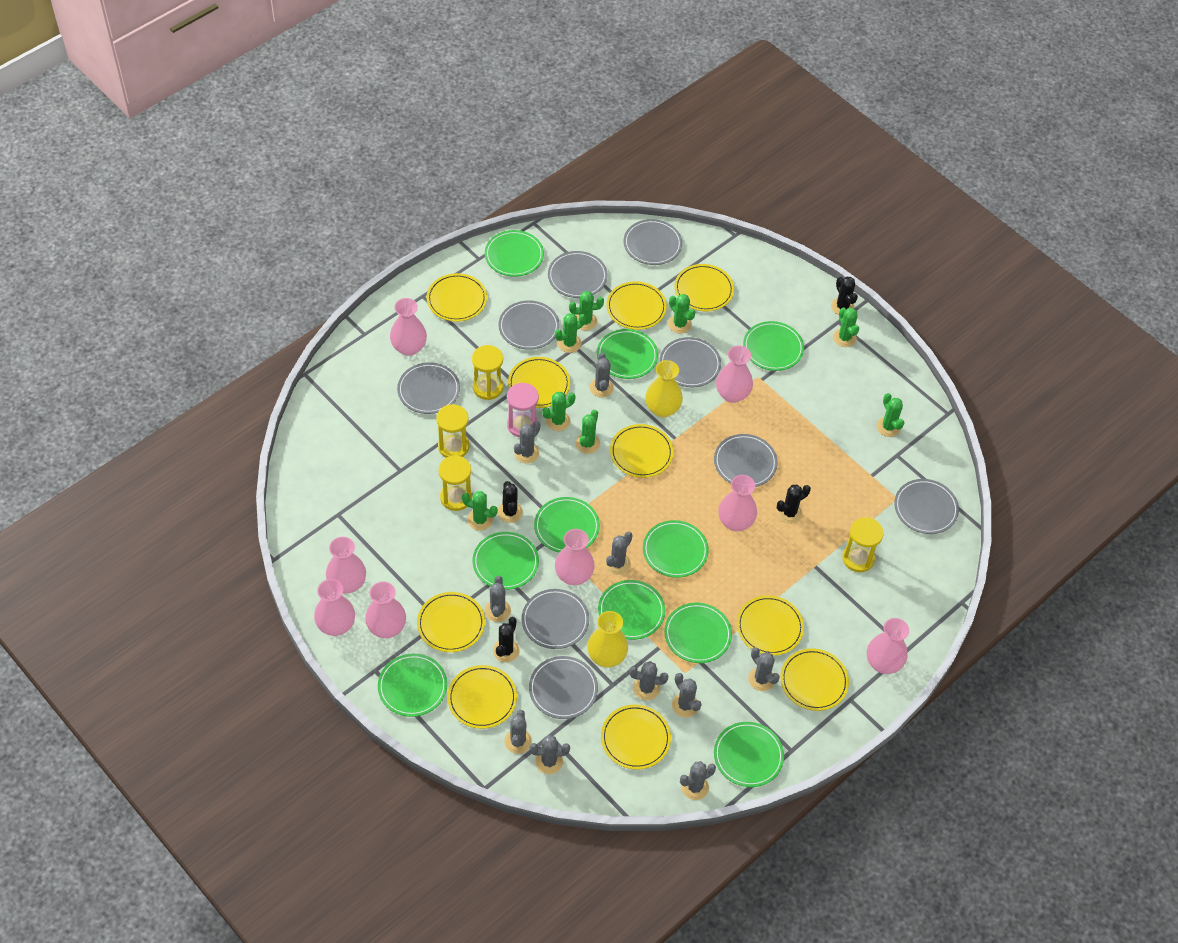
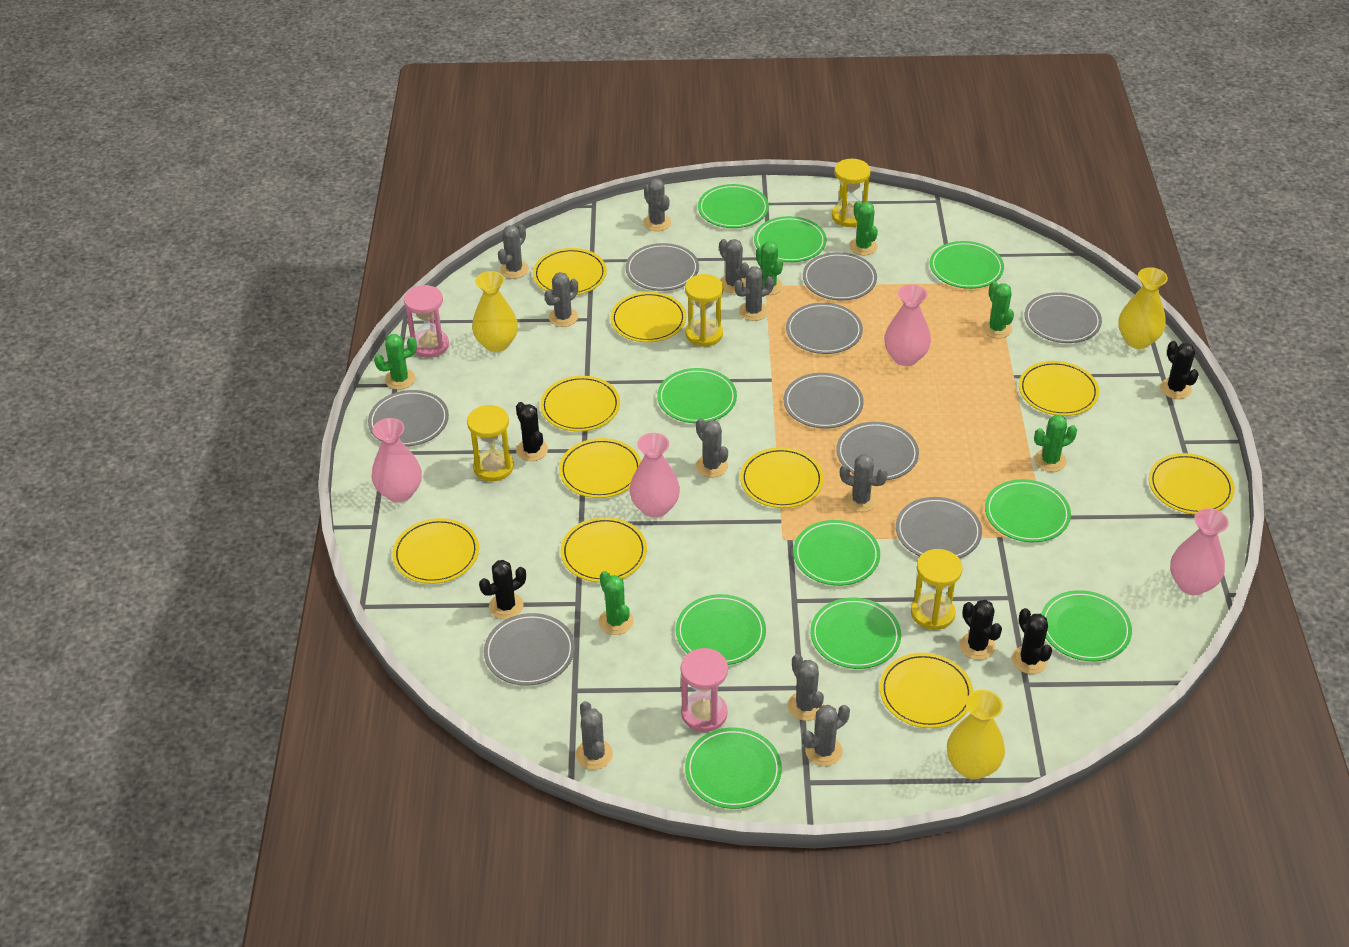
black cactus: [493,617,520,662] [497,481,523,523] [777,485,811,524] [831,277,858,315] = 4 -> [479,560,526,619] [516,402,548,461] [960,600,1002,660] [1012,608,1052,674] [1160,341,1199,399] = 5
green cactus: [462,491,498,531] [542,392,576,431] [555,313,586,353] [569,291,604,331] [576,410,600,454] [668,294,695,334] [833,308,859,347] [877,393,904,437] = 8 -> [374,334,417,390] [599,571,634,635] [756,241,783,295] [849,201,878,255] [982,281,1014,338] [1034,415,1077,472] = 6
pink hourglass: [507,383,539,437] = 1 -> [404,285,449,358] [681,648,728,732] = 2
pink vase: [314,579,355,636] [326,537,366,594] [365,581,406,638] [390,298,427,356] [555,529,595,585] [716,346,753,403] [718,475,757,531] [867,618,909,674] = 8 -> [371,418,422,503] [629,433,680,518] [884,284,931,366] [1170,508,1229,595] = 4
yellow vase: [587,611,628,668] [645,360,683,418] = 2 -> [472,271,518,352] [947,690,1005,780] [1118,267,1168,349] = 3

